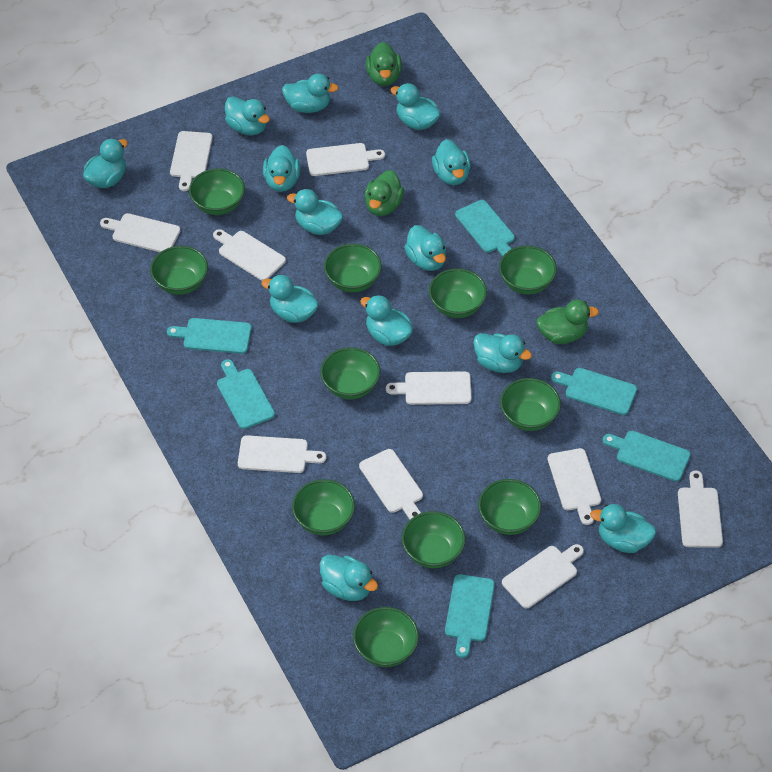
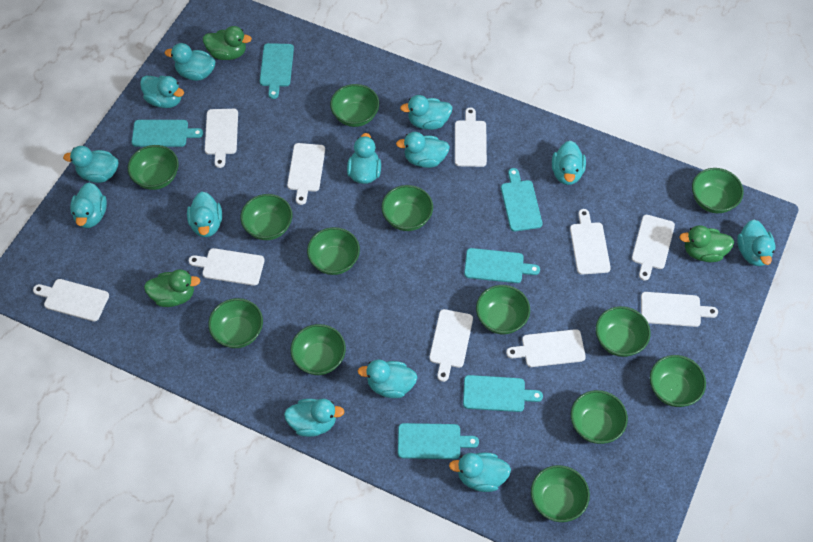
green bowl: [150,246,208,295] [189,168,245,215] [292,479,355,535] [320,347,380,399] [324,244,382,293] [353,607,419,667] [402,511,465,568] [429,268,487,318] [478,479,541,535] [499,245,557,295] [500,378,561,431] = 11 -> [128,145,179,190] [208,298,263,348] [241,194,292,240] [290,324,346,375] [307,227,360,275] [330,84,379,127] [382,185,433,231] [476,285,530,334] [531,465,590,522] [571,390,628,444] [596,306,651,357] [650,355,706,407] [692,168,744,213] = 13

